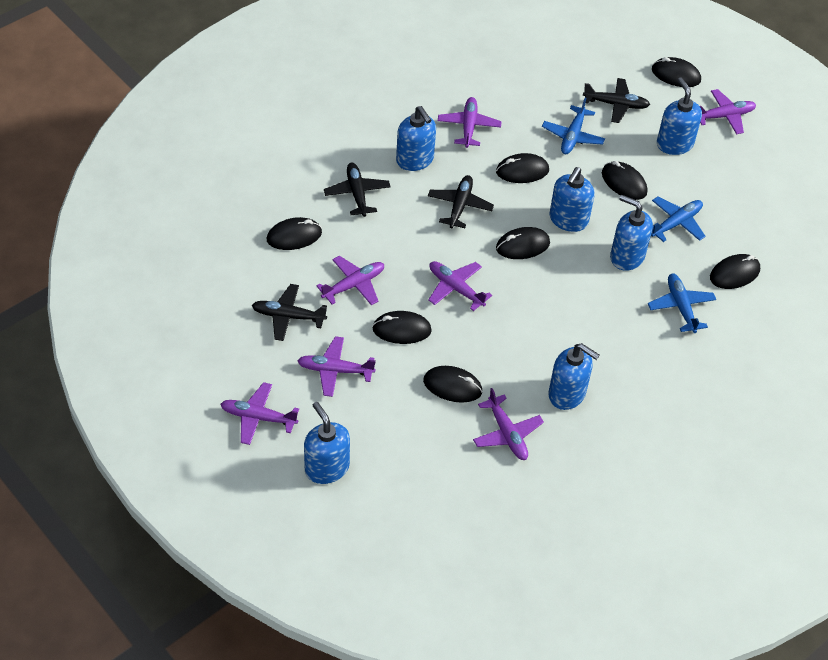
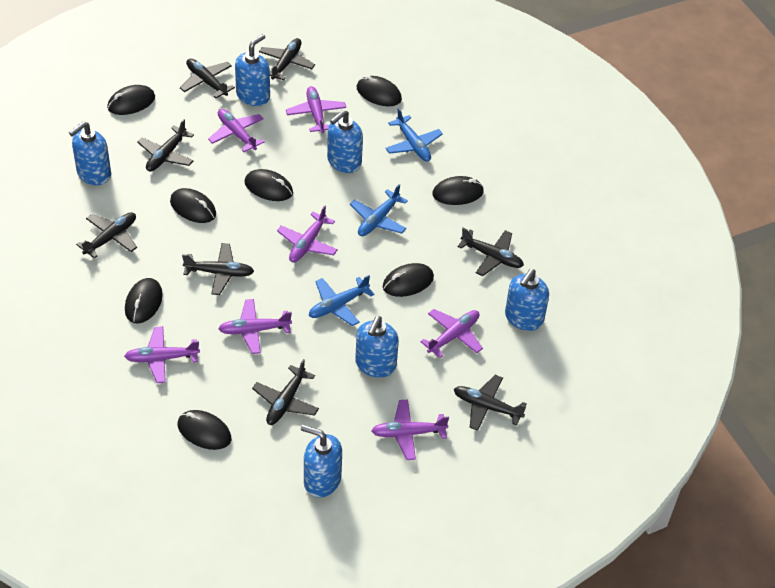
black plane: [252,284,327,341] [324,163,390,217] [428,175,494,228] [583,78,650,123] = 4 -> [76,212,137,259] [137,119,194,171] [180,59,235,98] [182,243,254,295] [252,359,319,425] [259,38,315,80] [454,375,527,431] [458,228,524,276] = 8

